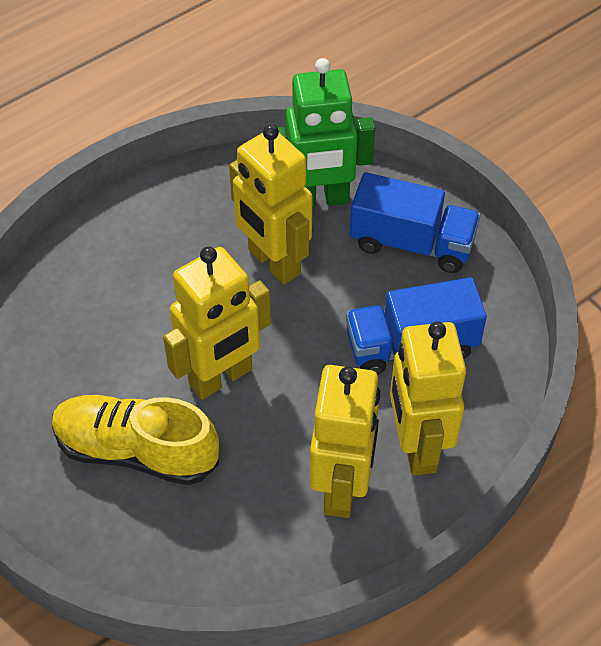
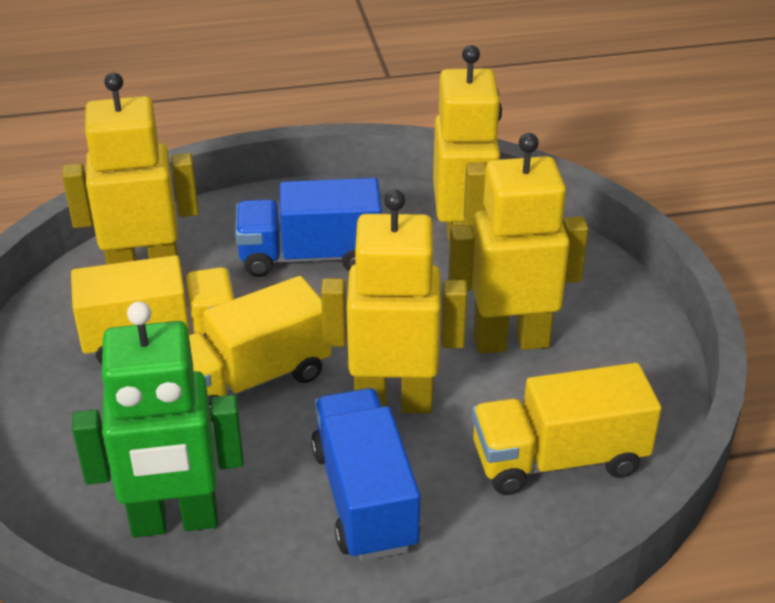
yellow shoe: [52,395,219,485] = 1 -> none = 0
yellow truck: none = 0 -> [71,255,235,364] [189,276,331,422] [472,363,661,495] = 3

